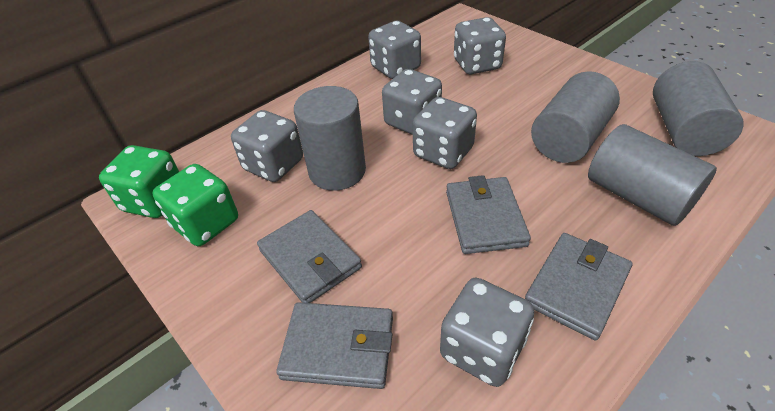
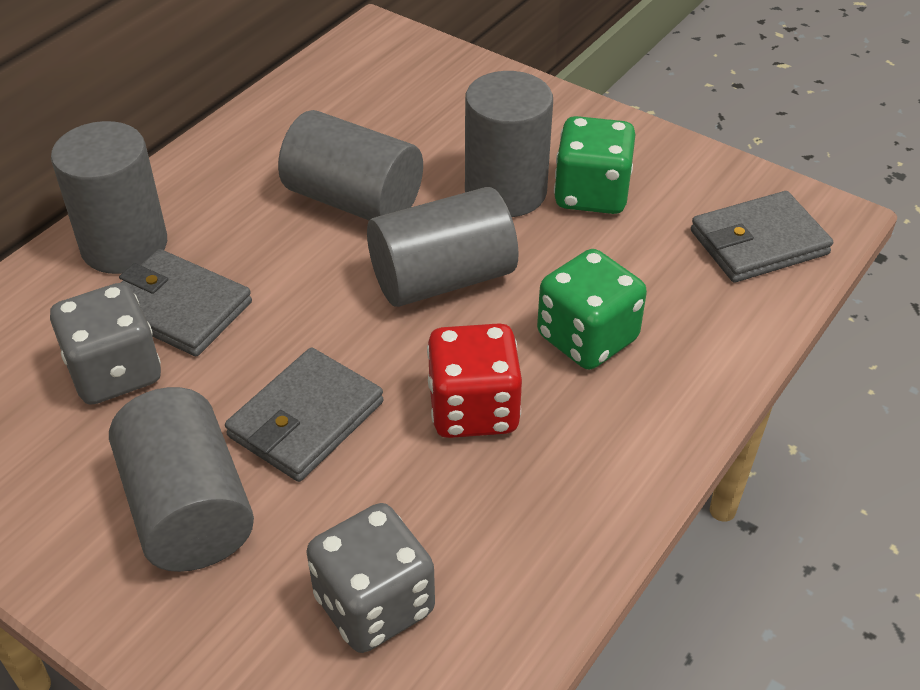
grey cylinder: [294,86,366,191] [531,71,620,163] [588,124,717,226] [653,61,744,156] = 4 -> [51,121,167,274] [109,387,254,572] [278,110,423,221] [367,187,519,307] [465,71,553,217] = 5
grey dice: [231,110,303,182] [368,21,421,79] [382,69,442,135] [412,97,477,169] [440,278,534,387] [454,17,506,74] = 6 -> [50,283,161,405] [306,503,435,653] = 2
grey wallet: [257,210,362,303] [276,302,393,389] [446,175,531,254] [525,233,632,341] = 4 -> [119,249,252,356] [225,348,384,482] [691,191,833,283] = 3
red dice: none = 0 -> [427,323,522,438] = 1

